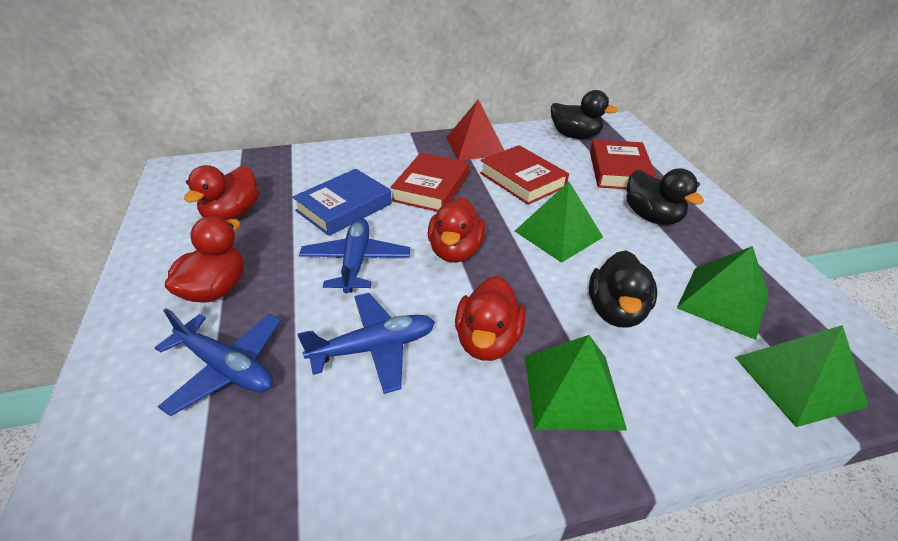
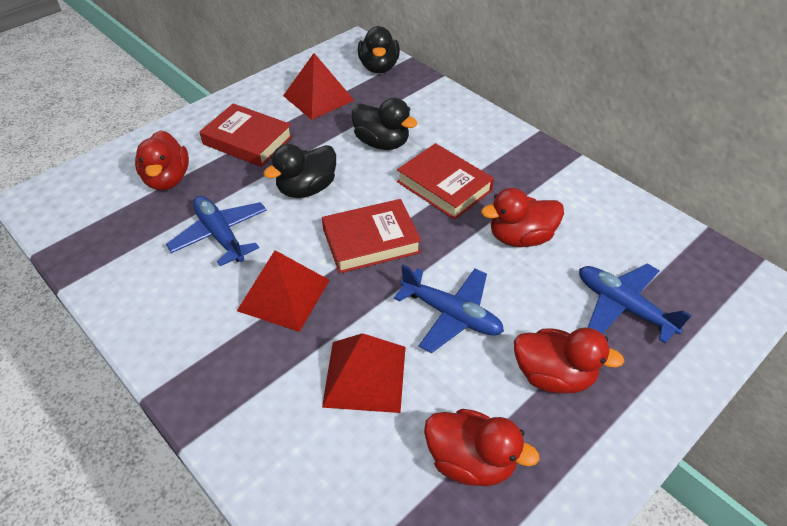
blue book: [292,169,392,236] = 1 -> none = 0
green pyramid: [515,181,603,263] [525,335,627,430] [677,246,769,340] [735,325,868,427] = 4 -> none = 0
red pyramid: [446,99,505,160] = 1 -> [237,250,330,332] [283,53,354,120] [322,333,406,413] = 3

